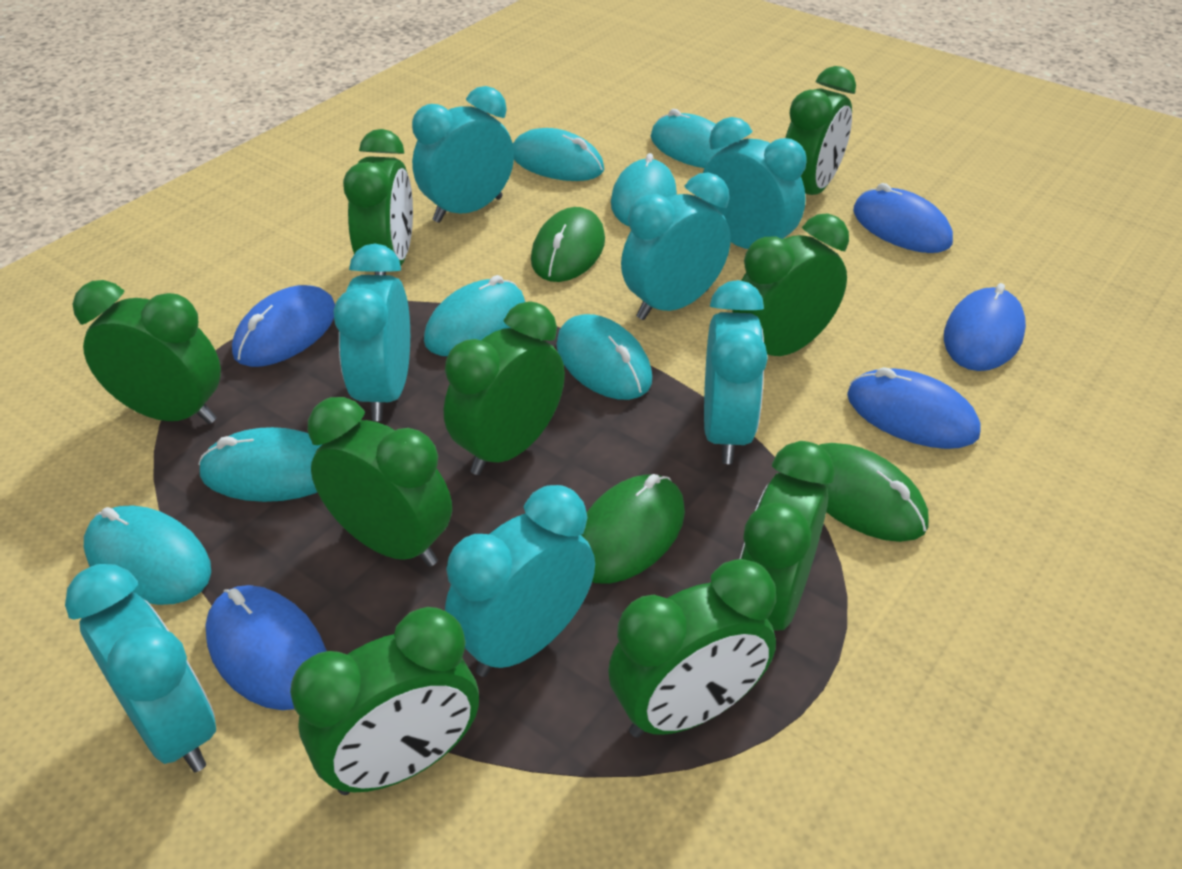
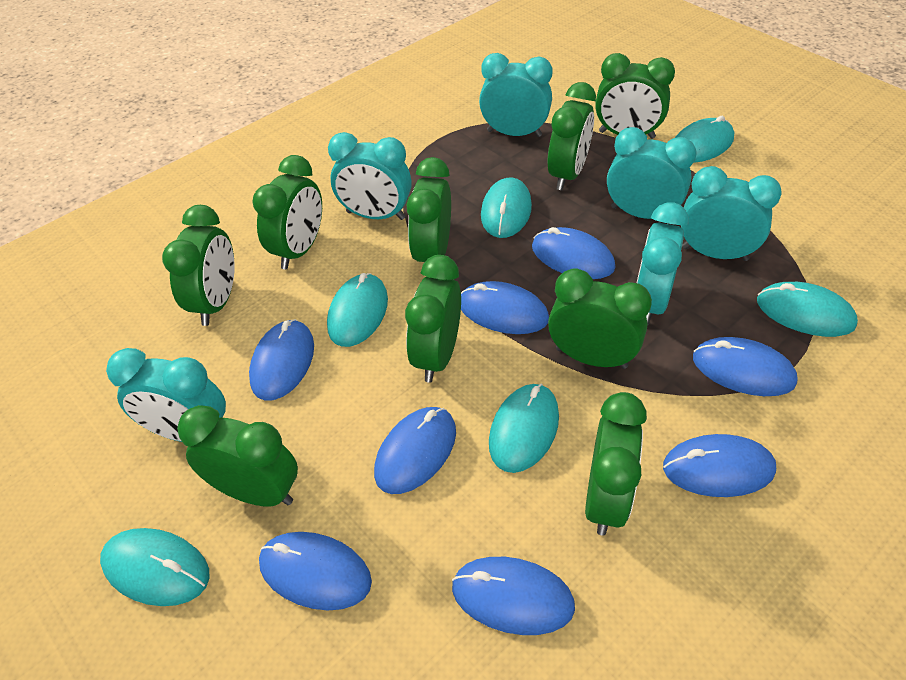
blue mouse: [205,585,327,710] [232,285,335,367] [847,367,981,449] [853,183,953,253] [944,283,1026,371] = 5 -> [249,319,314,401] [259,532,372,610] [374,407,456,494] [452,557,575,635] [461,281,549,334] [532,227,615,279] [663,434,776,497] [693,337,798,396] = 8
green mouse: [531,207,605,282] [581,474,685,584] [820,443,928,542] = 3 -> none = 0
turquoise clock: [65,564,216,772] [333,244,410,421] [412,86,514,223] [445,485,595,677] [621,173,731,320] [702,117,806,249] [704,280,768,464] = 7 -> [106,348,226,442] [328,132,412,220] [479,53,552,137] [607,127,697,219] [637,202,689,325] [681,166,782,261] = 6
turquoise mouse: [84,505,211,605] [198,427,322,502] [424,275,525,356] [513,128,604,181] [556,314,652,400] [611,153,677,226] [651,109,728,168] = 7 -> [100,528,210,606] [327,273,388,347] [481,178,532,238] [489,384,559,473] [675,116,734,163] [757,282,858,337] = 6

